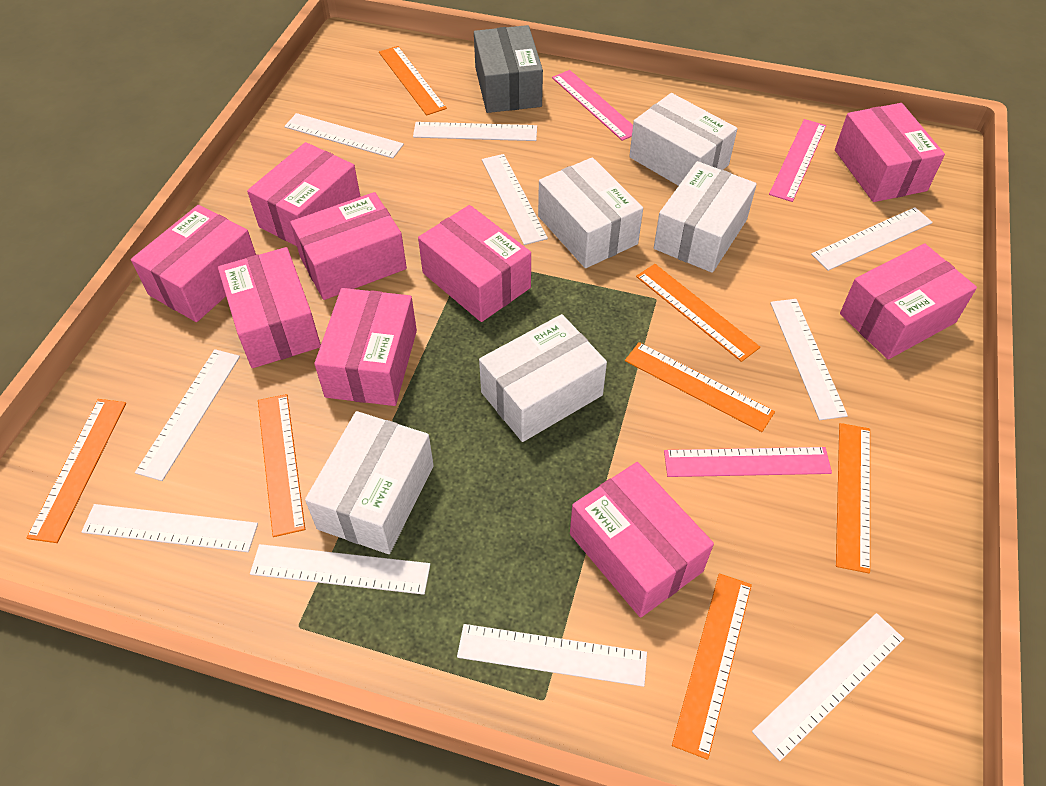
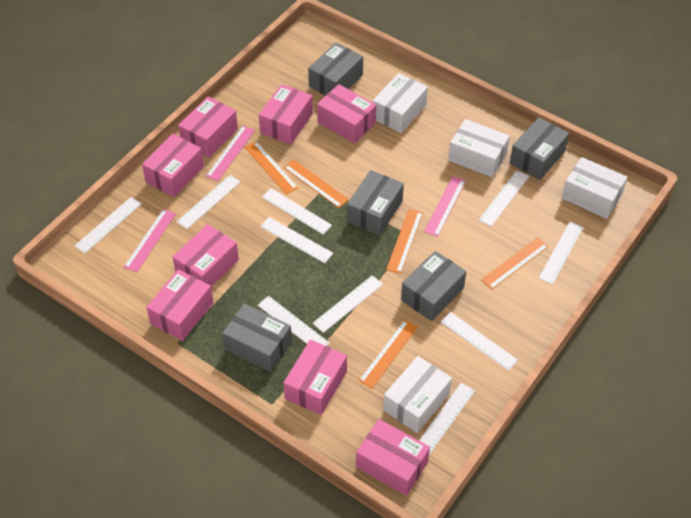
grey box: [474,25,543,113] = 1 -> [222,304,292,372] [308,42,363,96] [347,170,404,235] [401,251,466,321] [510,117,569,180] = 5
orange ruler: [27,399,126,543] [258,394,305,537] [379,46,447,116] [625,342,775,432] [636,264,760,362] [672,574,752,760] [836,423,870,573] = 7 -> [245,141,298,195] [284,159,349,208] [358,320,418,389] [386,209,423,274] [481,237,549,290] = 5
pink box: [131,205,256,322] [218,247,321,368] [247,142,361,246] [290,192,407,300] [314,288,417,406] [418,205,531,322] [570,462,714,618] [835,103,945,202] [840,243,977,359] = 9 -> [142,134,204,197] [146,269,214,341] [172,224,239,287] [178,97,238,158] [259,84,313,145] [283,340,347,415] [317,84,376,143] [356,419,430,496] = 8
white box: [305,411,434,554] [479,314,607,442] [538,157,643,268] [629,93,737,186] [654,161,757,273] = 5 -> [373,73,428,133] [383,356,452,433] [448,119,510,177] [562,157,627,219] = 4

